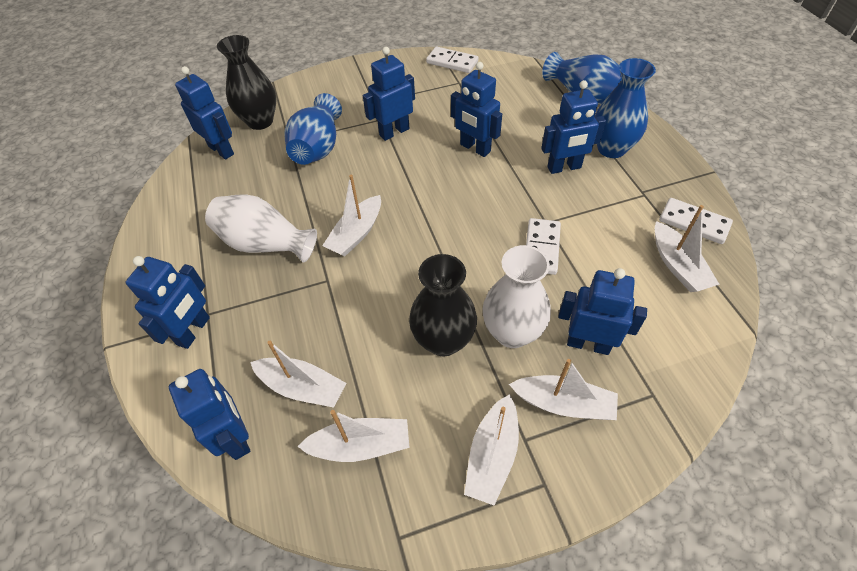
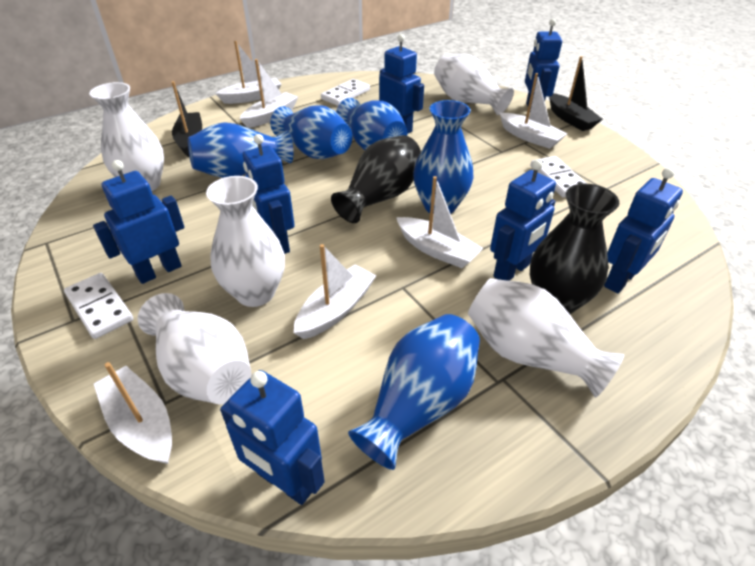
black boat: none = 0 -> [172,81,202,157] [549,56,603,131] = 2
blue vase: [285,93,342,165] [542,52,622,105] [595,58,656,158] = 3 -> [188,122,294,178] [270,105,353,159] [336,98,407,150] [348,314,480,470] [413,100,474,215] = 5
white vase: [205,194,317,263] [483,245,551,348] = 2 -> [89,82,164,191] [138,293,252,404] [206,176,285,307] [434,54,514,115] [468,278,624,398] = 5

